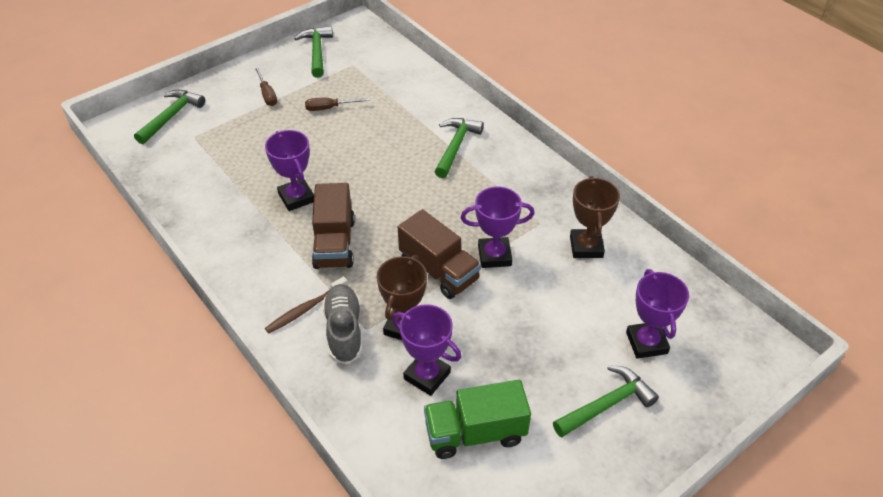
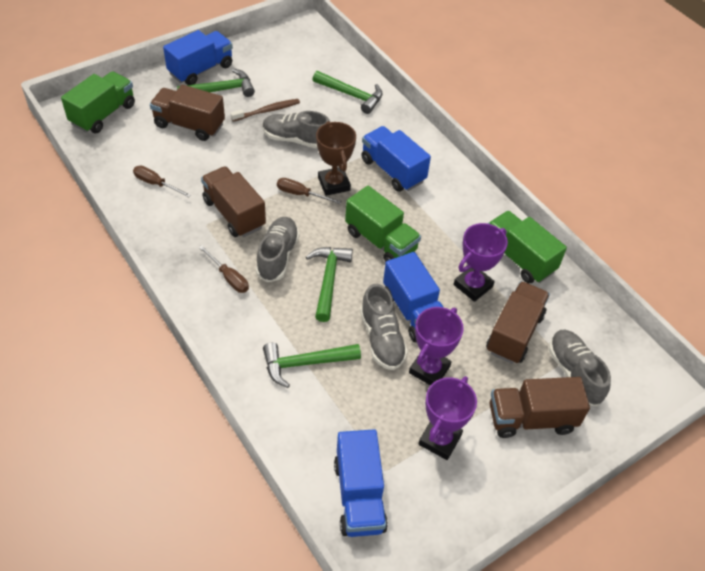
blue truck: none = 0 -> [163,30,233,85] [334,429,388,537] [361,126,431,192] [383,252,443,343] = 4
brown screwdriver: [254,66,277,106] [305,98,371,111] = 2 -> [133,166,191,198] [199,245,249,293] [277,178,341,204] = 3
brown trophy: [377,255,427,340] [570,176,620,258] = 2 -> [316,121,356,196] = 1
brown truck: [312,183,355,269] [398,209,481,299] = 2 -> [150,85,225,141] [201,166,266,237] [486,281,550,364] [490,377,590,438] = 4
green truck: [424,380,531,459] = 1 -> [61,71,135,133] [345,186,421,262] [488,211,567,284] = 3
grey shoe: [322,284,363,364] = 1 -> [256,217,299,282] [262,111,330,149] [360,284,408,370] [549,330,611,406] = 4
purple trophy: [265,130,314,211] [392,304,462,396] [461,187,535,268] [626,269,689,359] = 4 -> [409,307,464,386] [419,376,477,460] [454,223,508,302] = 3

